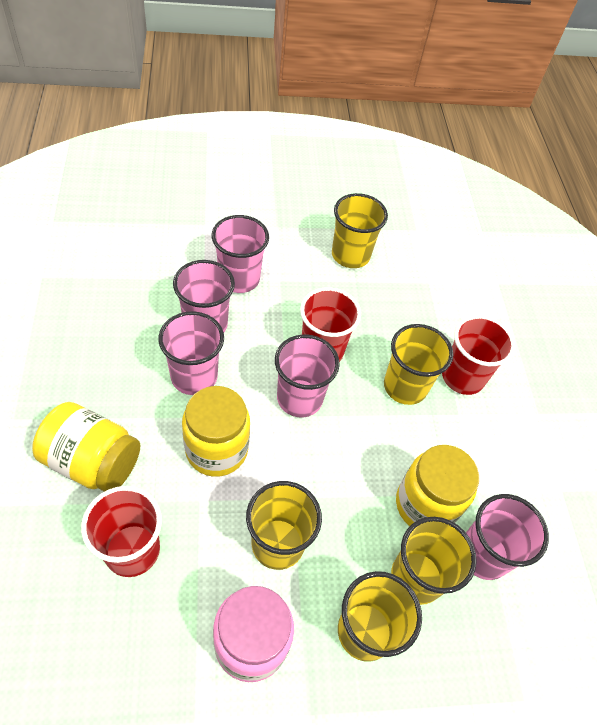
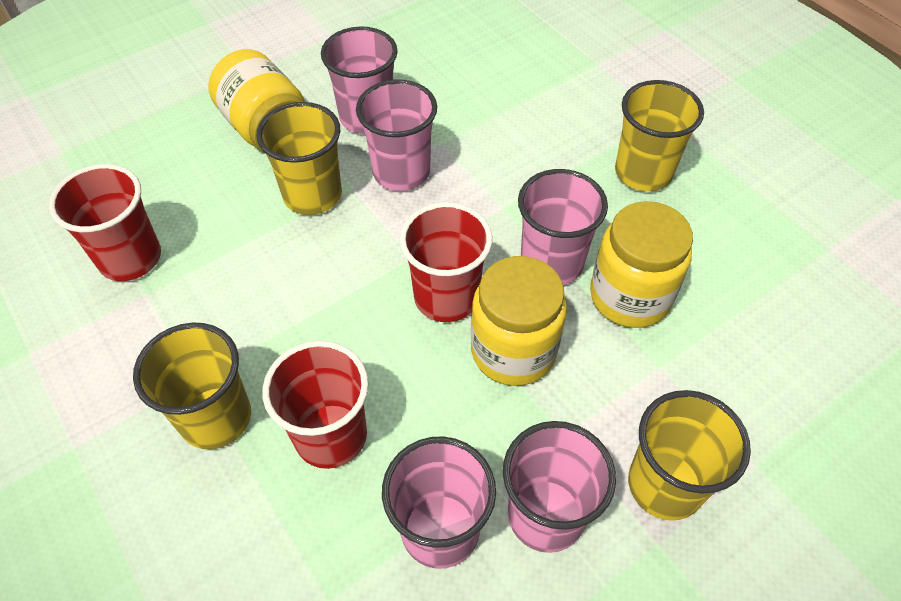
pink jar: [213,586,294,682] = 1 -> none = 0
yellow cup: [246,481,322,570] [332,193,388,268] [338,571,422,662] [384,324,453,405] [391,517,477,605] = 5 -> [133,323,251,449] [257,102,342,215] [615,80,704,192] [628,390,751,521] = 4

